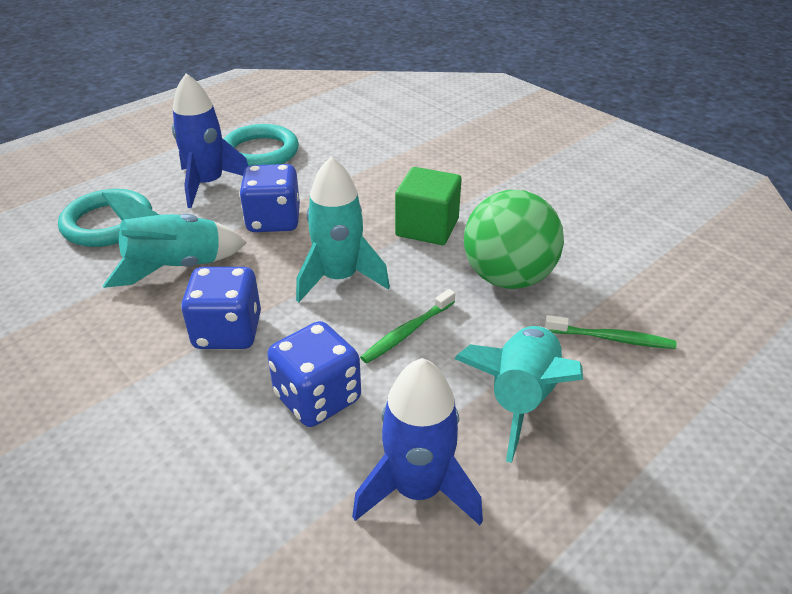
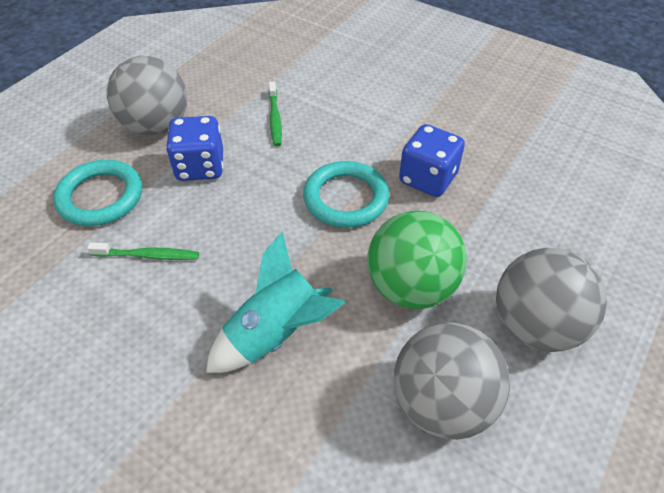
blue dice: [181,267,261,349] [239,164,300,232] [267,321,361,427] = 3 -> [166,116,223,181] [399,124,465,197] = 2
blue rocket: [172,73,248,208] [352,358,483,525] = 2 -> none = 0
green cube: [395,167,462,245] = 1 -> none = 0
grey ball: none = 0 -> [107,56,187,135] [394,323,510,440] [496,248,607,352] = 3
turquoise rocket: [102,192,246,288] [296,156,390,302] [454,326,583,463] = 3 -> [206,231,345,373] = 1

